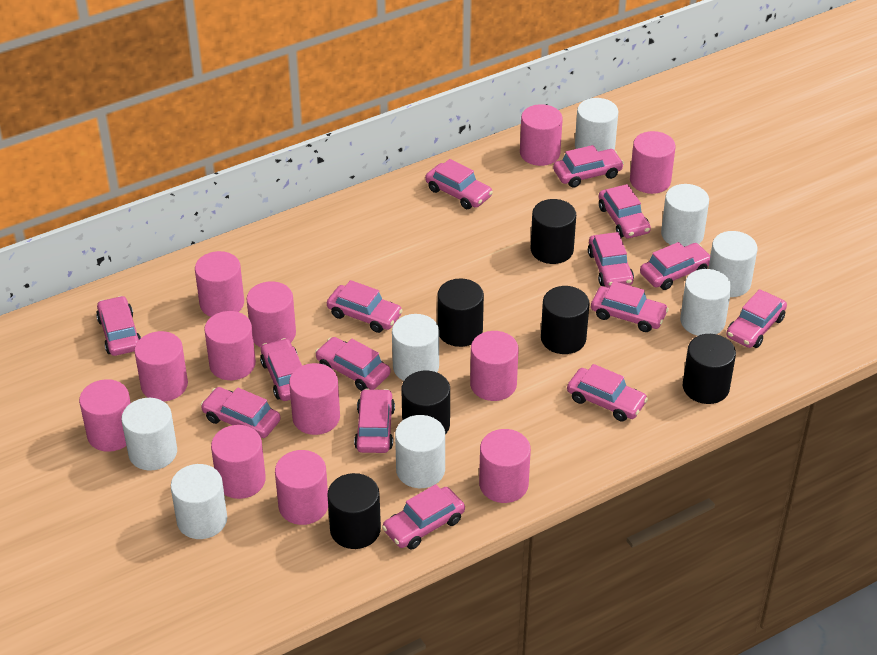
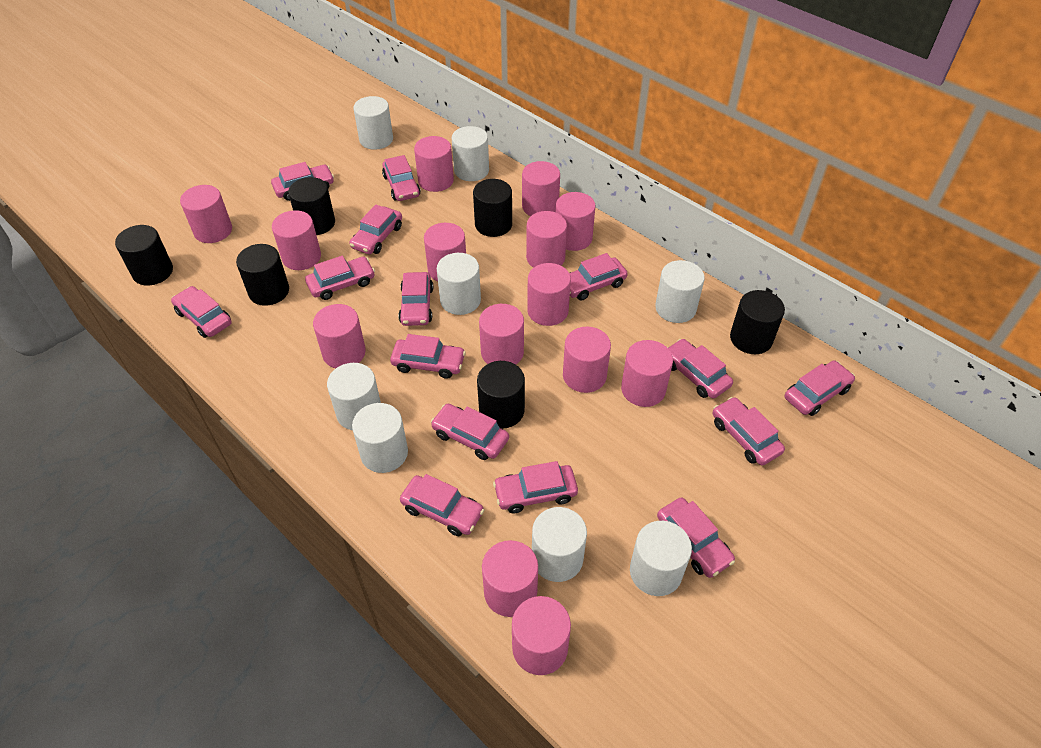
pink cylinder: [79,379,131,452] [134,331,188,402] [195,251,244,317] [204,311,256,380] [211,425,266,499] [246,281,296,347] [275,450,328,525] [289,363,340,435] [470,331,519,401] [479,429,531,503] [520,104,563,166] [630,131,676,194] = 12 -> [180,185,232,243] [272,210,321,270] [313,304,366,368] [414,136,454,192] [424,223,466,282] [479,304,524,365] [482,540,538,617] [512,596,571,675] [522,161,560,216] [526,211,567,268] [527,263,571,326] [556,192,596,251] [563,327,611,393] [621,340,673,407] = 14

